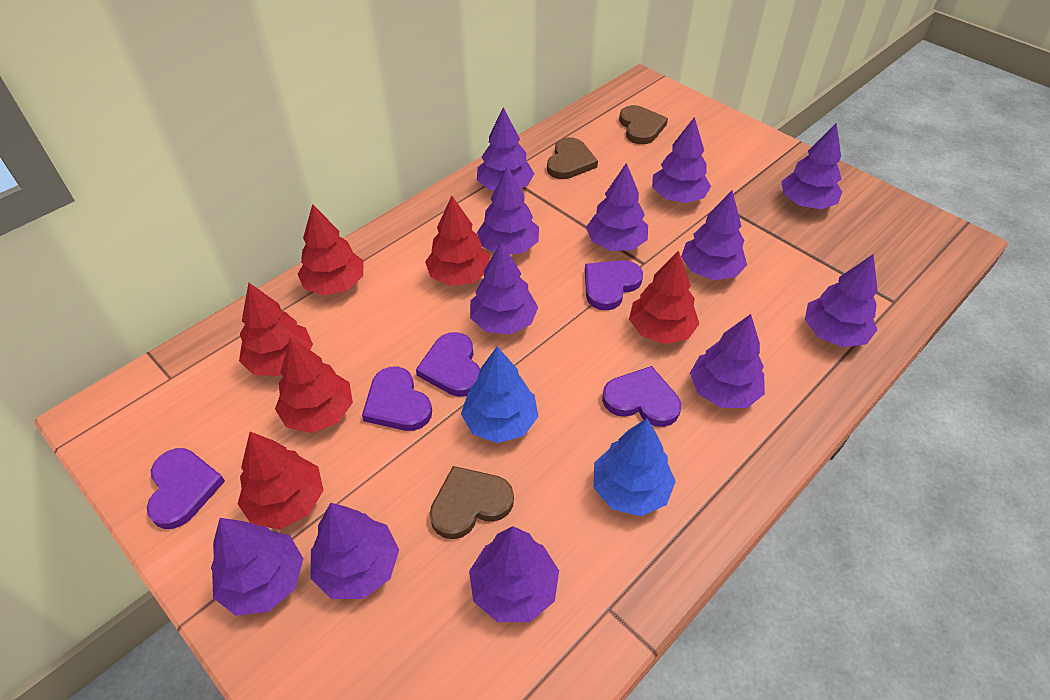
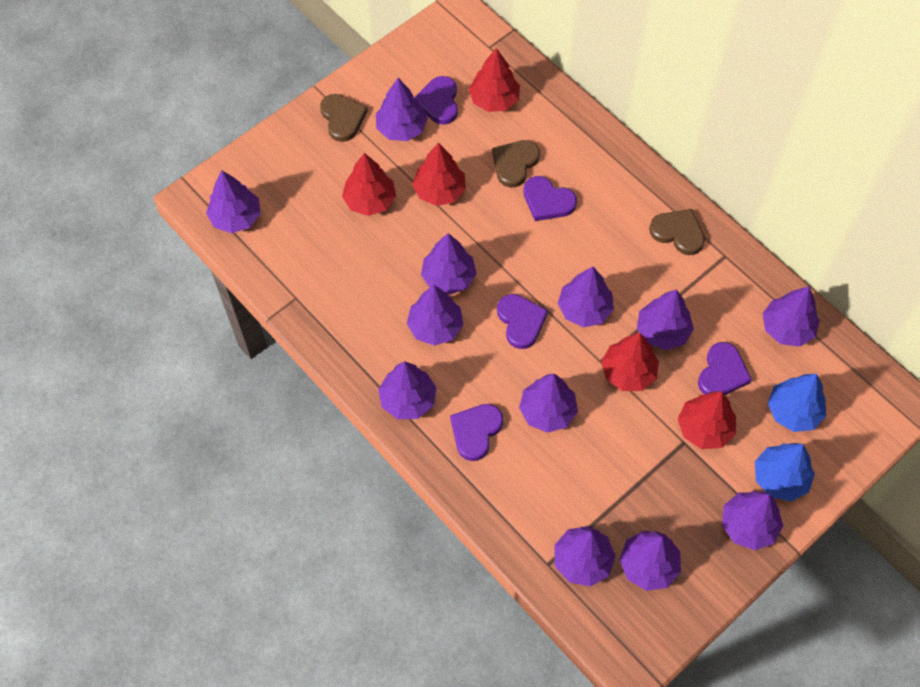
red tree: [238,432,324,529] [239,283,313,376] [275,337,353,433] [298,204,364,295] [425,196,490,286] [629,251,699,344] = 6 -> [342,153,396,216] [412,143,466,206] [469,48,520,112] [601,333,659,391] [678,391,736,449] = 5

